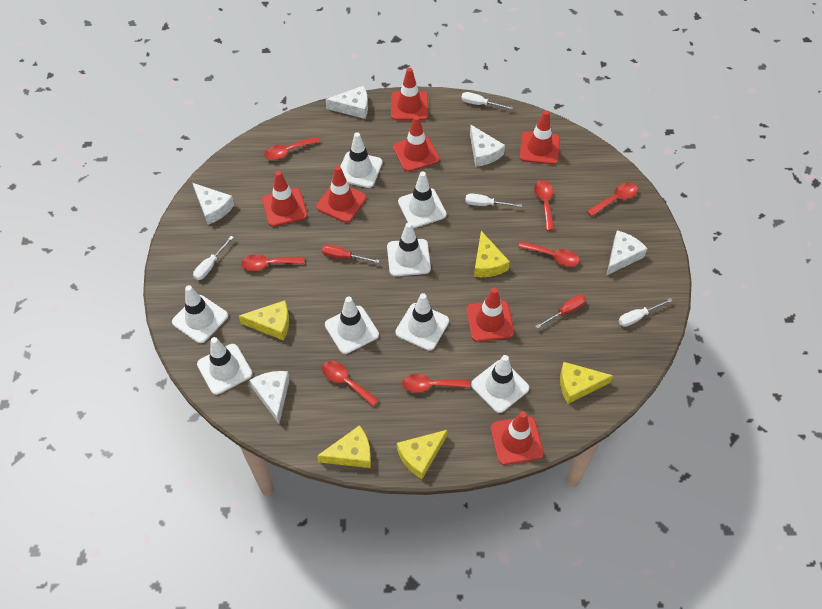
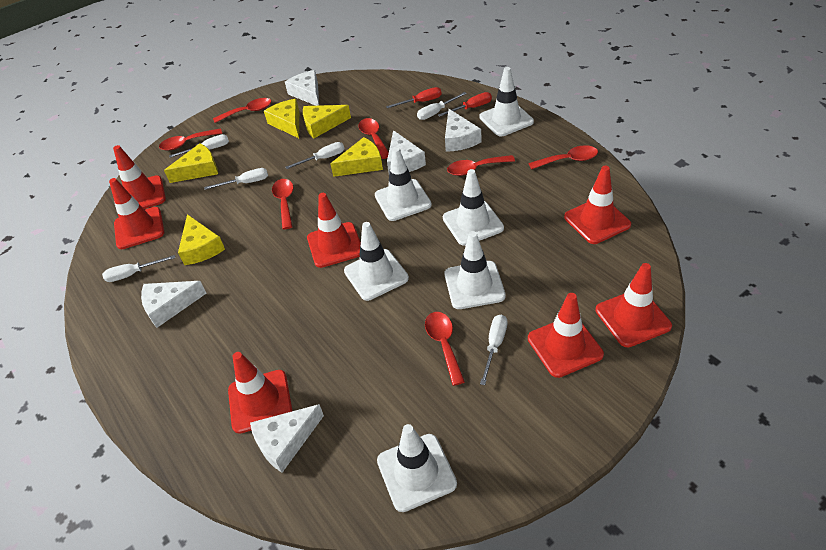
white screwdriver: [193,236,234,280] [461,92,513,110] [465,193,522,207] [619,298,673,327] = 4 -> [102,255,175,282] [169,134,229,158] [204,168,268,190] [285,142,344,169] [417,92,467,120] [480,314,507,385] = 6
white traffic cone: [172,285,228,343] [197,337,252,395] [325,297,379,354] [340,132,383,188] [387,222,431,276] [395,293,449,351] [398,172,447,228] [471,355,529,413] = 8 -> [344,222,409,301] [375,147,432,221] [377,424,457,512] [443,169,504,246] [444,231,506,309] [479,67,534,136] = 6

